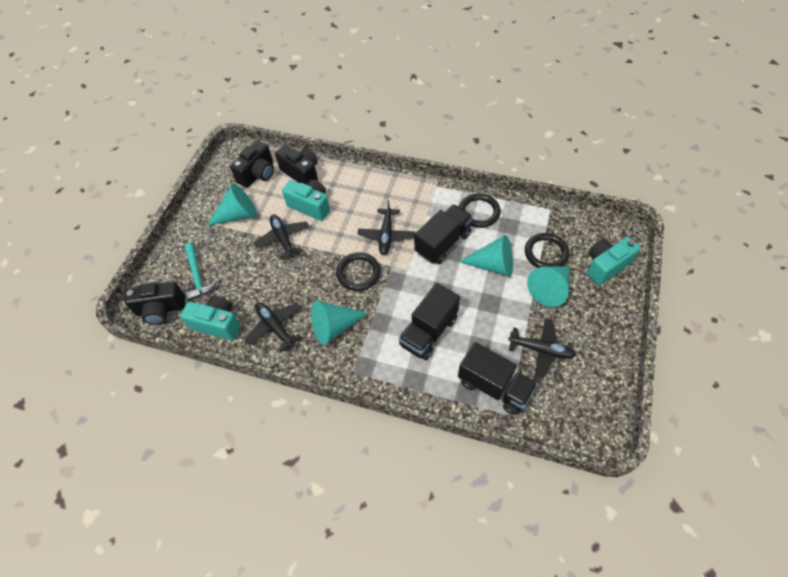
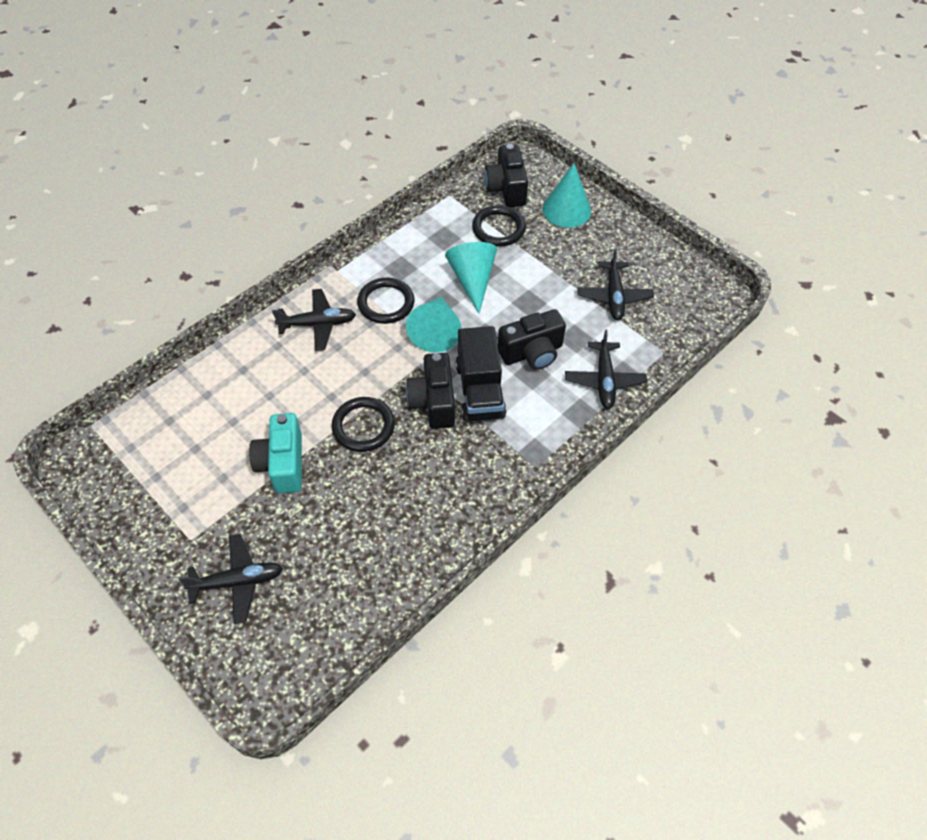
black truck: [398,283,460,360] [414,204,473,264] [458,342,537,415] = 3 -> [456,326,506,422] = 1
turquoise camera: [180,296,240,340] [282,179,330,221] [587,237,641,285] = 3 -> [249,413,302,493] = 1
turquoise cone: [207,184,257,226] [311,301,368,345] [458,235,513,277] [527,266,570,307] = 4 -> [406,297,462,353] [445,242,497,313] [542,163,591,228] = 3
turquoise hammer: [184,242,217,301] = 1 -> none = 0

